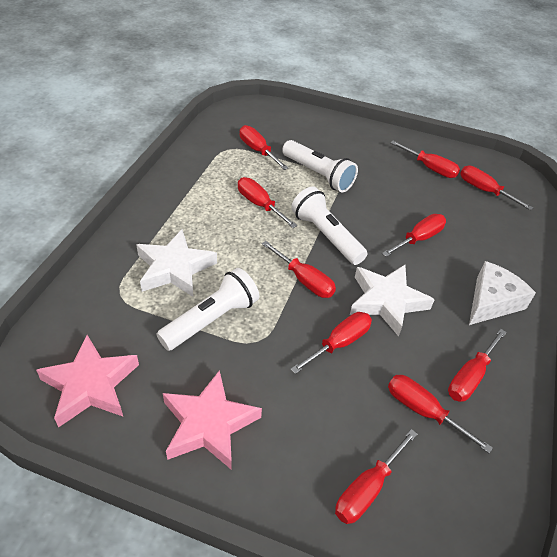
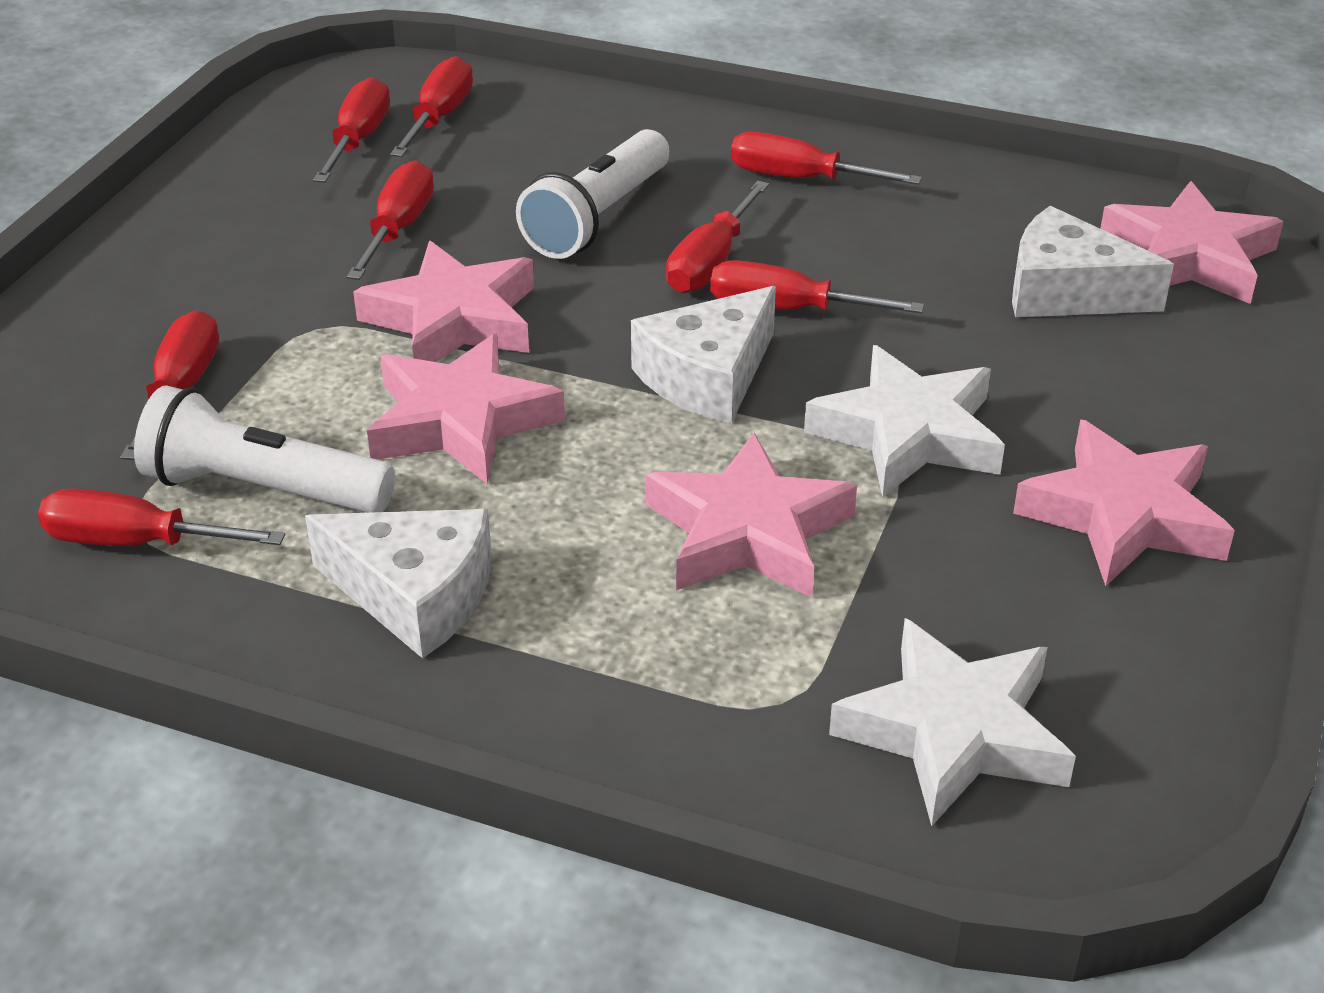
pink star: [36,335,139,428] [163,370,262,470] = 2 -> [353,241,534,362] [367,334,565,484] [645,433,857,598] [1013,420,1235,586] [1100,181,1284,304] = 5
red screwdriver: [238,177,297,228] [240,125,288,170] [262,241,336,298] [290,312,372,374] [335,429,418,524] [382,214,446,257] [388,375,493,454] [390,141,460,178] [448,329,507,402] [460,166,533,210] = 10 -> [38,488,286,546] [120,310,219,460] [313,77,390,183] [346,160,434,280] [390,56,473,157] [666,180,769,293] [710,260,924,313] [731,131,922,185] = 8
white cheese: [469,261,536,325] = 1 -> [305,509,492,659] [631,286,776,424] [1012,206,1174,317] = 3
white flashlight: [156,268,259,351] [282,140,358,192] [291,187,367,265] = 3 -> [134,385,395,513] [516,129,670,259] = 2

